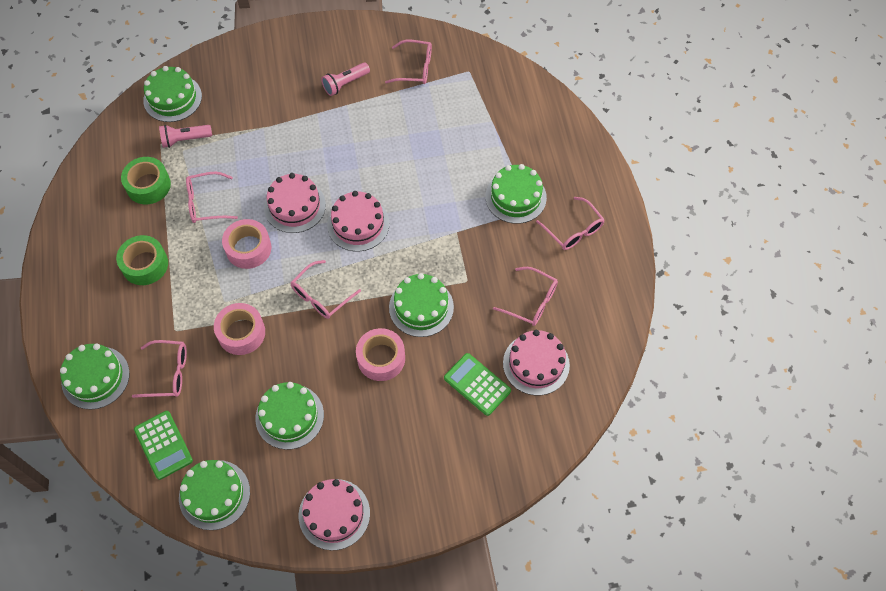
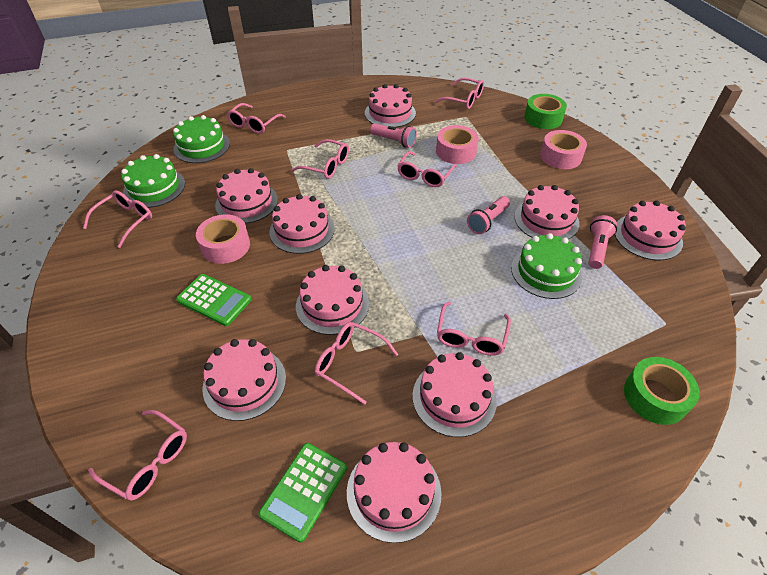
green cake: [60,344,130,409] [143,66,202,122] [179,460,250,530] [255,382,324,450] [389,273,454,337] [485,164,547,224] = 6 -> [121,154,185,208] [173,115,230,163] [511,233,582,299] = 3
pink cake: [264,173,326,233] [299,479,370,551] [327,191,389,252] [503,330,570,396] = 4 -> [202,339,286,421] [215,168,278,223] [269,194,335,254] [296,265,369,335] [347,442,442,543] [365,84,416,127] [412,352,497,437] [514,185,579,239] [615,200,686,260] = 9
pink flashlight: [159,125,212,148] [321,63,370,96] = 2 -> [370,123,417,148] [467,196,510,234] [588,215,617,269] = 3
pink glasses: [132,340,187,398] [186,172,238,223] [290,260,361,319] [385,40,432,84] [493,267,558,326] [536,197,605,250] = 6 -> [83,191,152,248] [88,410,187,501] [227,103,286,134] [291,139,349,179] [315,322,399,405] [397,151,457,187] [435,78,484,109] [437,302,511,356] = 8

